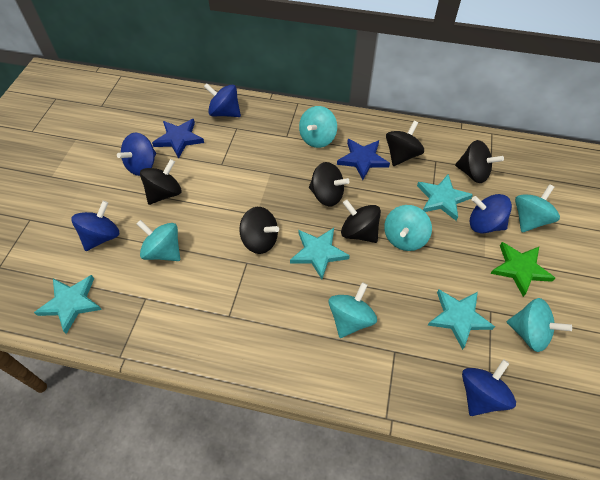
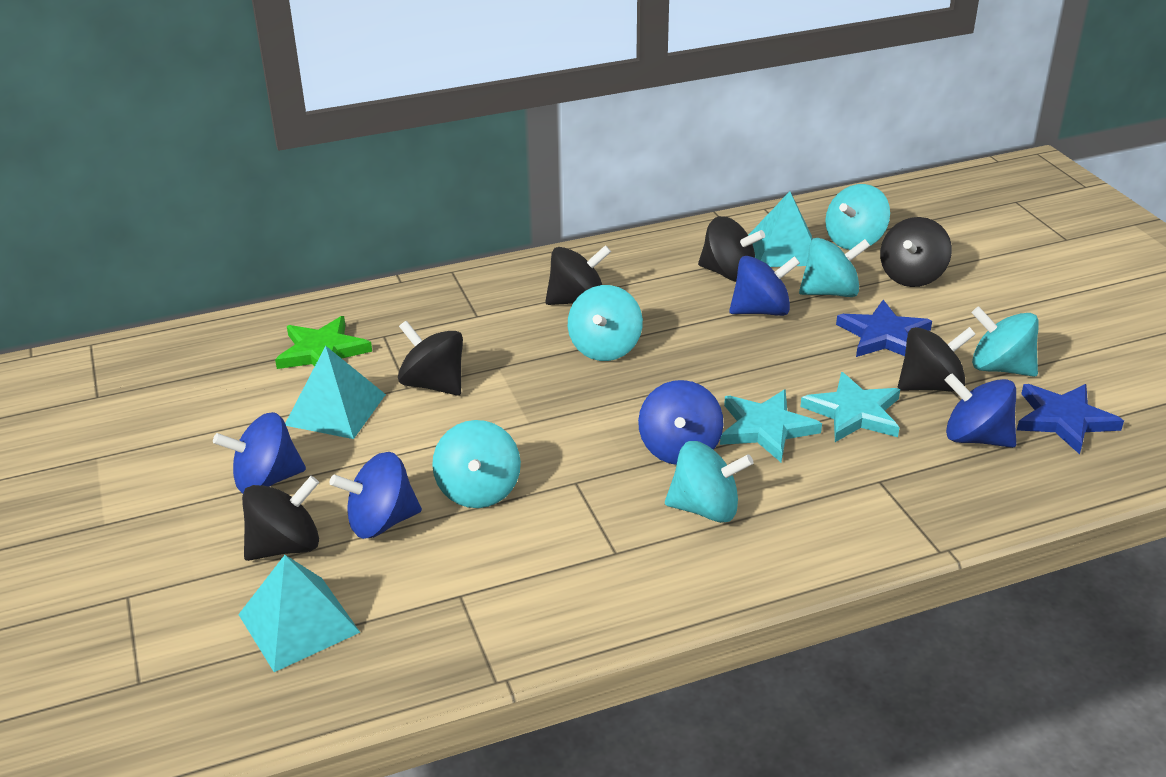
turquoise pyramid: none = 0 -> [238,555,361,672] [285,346,386,439] [748,191,813,267] = 3
turquoise star: [34,275,102,334] [290,228,350,279] [417,174,473,221] [428,289,495,350] = 4 -> [720,389,822,462] [800,372,900,442] = 2

